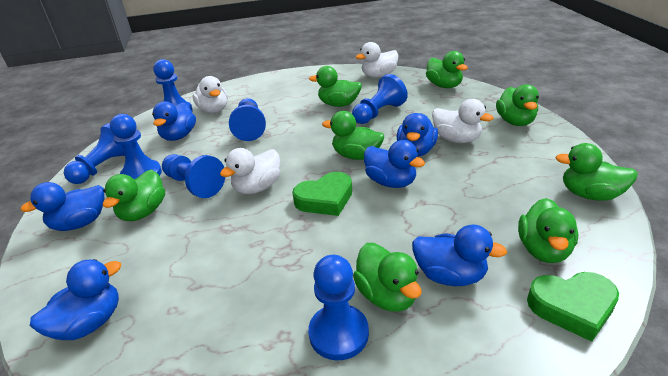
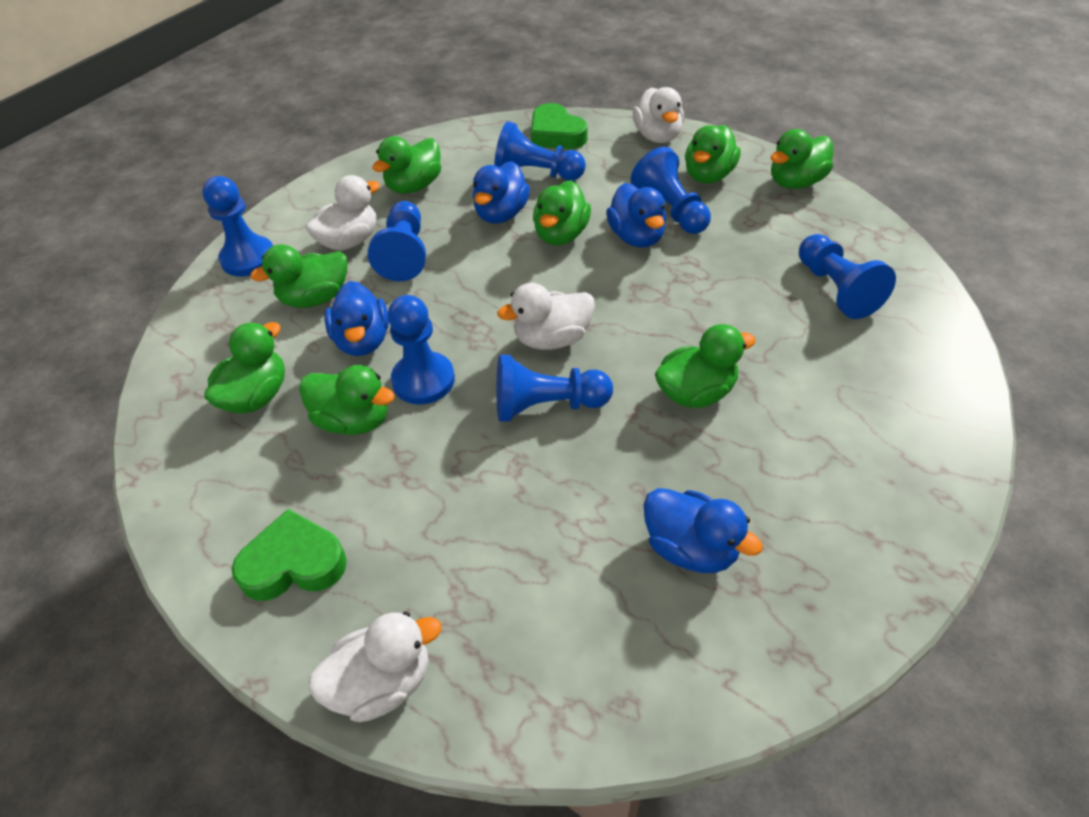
blue duck: [20,182,104,231] [30,259,121,340] [152,102,196,141] [364,140,425,188] [397,113,438,157] [412,225,507,286] = 6 -> [325,281,389,356] [473,161,530,224] [606,183,666,248] [644,488,763,573] = 4

